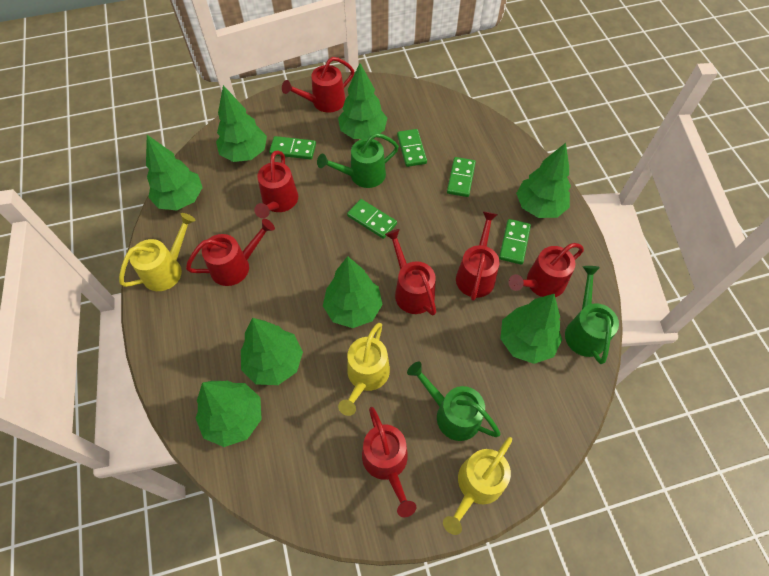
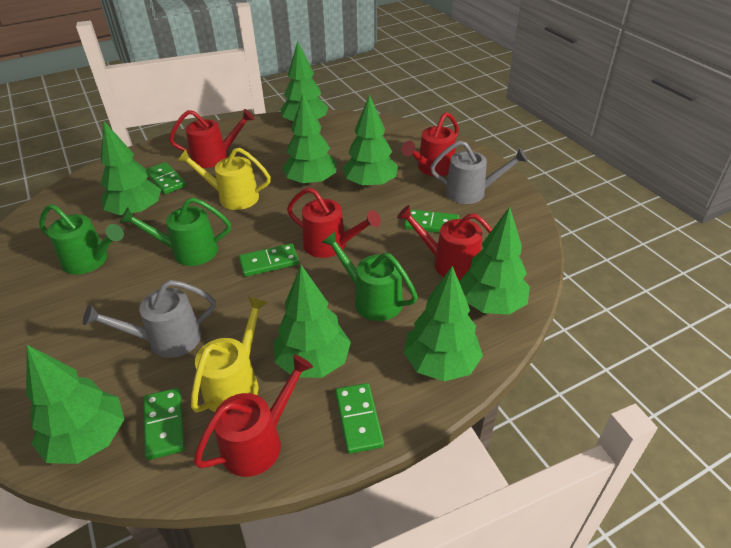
grey watering can: none = 0 -> [83,280,216,358] [430,141,528,204] = 2
red watering can: [186,219,275,286] [254,151,298,218] [282,57,354,112] [362,407,416,517] [385,229,436,315] [456,212,499,301] [509,243,584,297] = 7 -> [169,109,254,168] [194,355,313,477] [287,187,381,258] [397,205,492,281] [401,112,459,176] = 5
yellow watering can: [119,213,196,291] [338,323,390,416] [443,437,512,535] = 3 -> [178,148,271,210] [191,296,268,413] = 2

